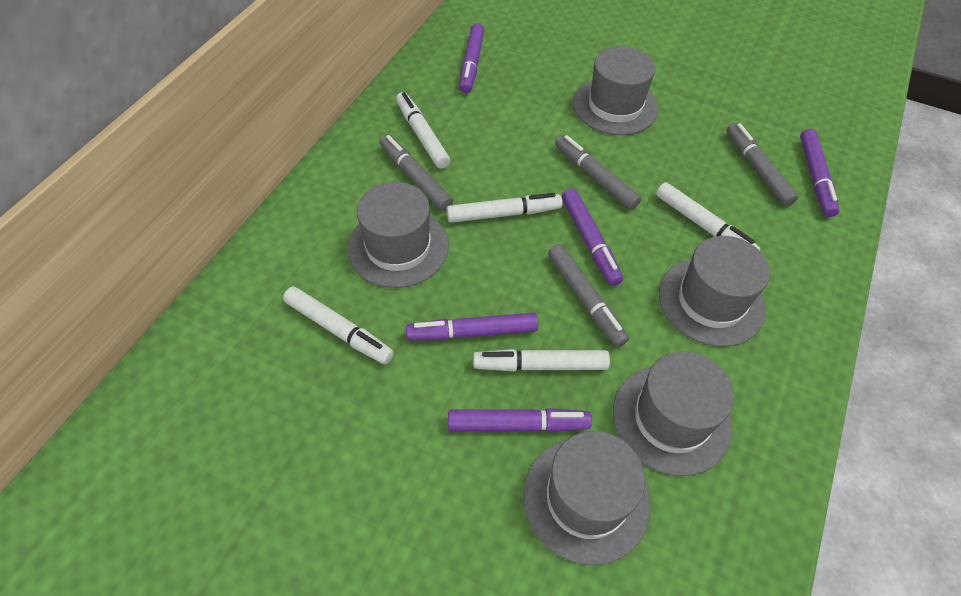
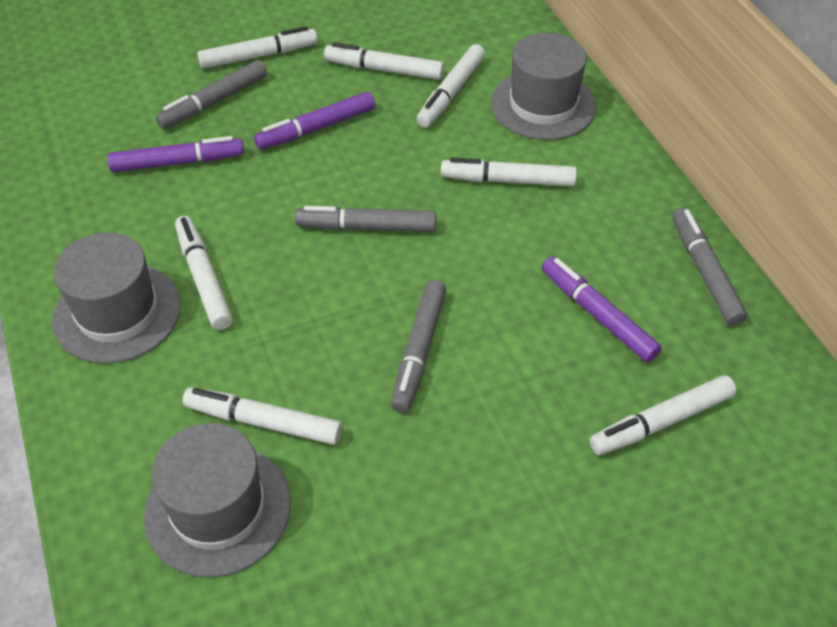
grey hat: [347,182,449,288] [523,431,651,565] [573,46,658,135] [613,351,734,476] [659,236,770,347] = 5 -> [52,232,181,364] [144,423,291,577] [491,33,596,140] = 3
purple marker: [406,313,538,341] [448,408,592,432] [459,23,484,93] [562,188,623,286] [800,129,839,217] = 5 -> [107,136,244,172] [254,92,375,150] [542,256,662,362] = 3
white marker: [283,286,394,364] [396,92,450,169] [447,193,563,223] [473,349,610,372] [656,182,760,251] = 5 -> [175,216,233,330] [182,387,342,445] [197,26,318,69] [324,43,444,80] [417,44,485,128] [441,157,577,187] [589,375,736,455] = 7

